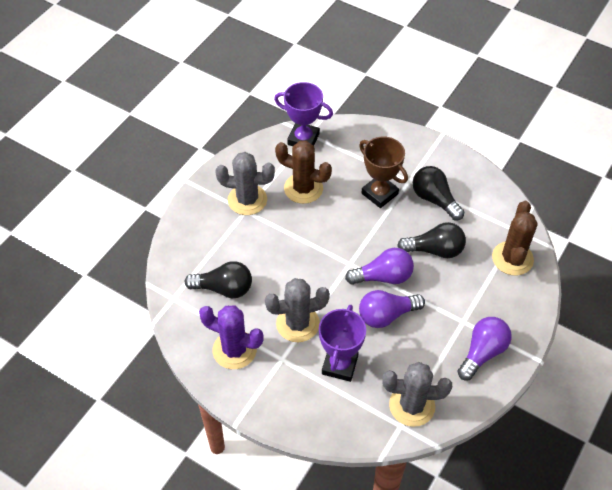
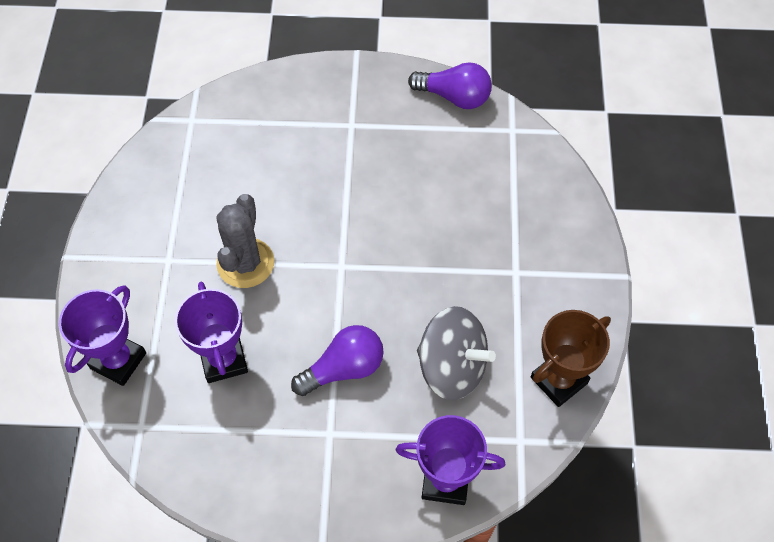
black light bulb: [185,261,252,298] [397,222,466,258] [413,166,464,221] = 3 -> none = 0
brown cactus: [275,141,332,204] [492,201,537,276] = 2 -> none = 0
grey cactus: [215,152,275,215] [265,278,330,342] [382,362,452,427] = 3 -> [216,194,274,288] = 1
grey spinning top: none = 0 -> [417,306,496,400] = 1
purple cactus: [199,306,264,369] = 1 -> none = 0
purple light bulb: [345,248,414,285] [359,290,425,328] [457,317,512,380] = 3 -> [291,325,384,396] [408,62,492,109] = 2
purple trophy: [274,82,333,146] [319,305,366,382] = 2 -> [59,285,146,386] [175,282,248,383] [396,415,505,505] = 3

